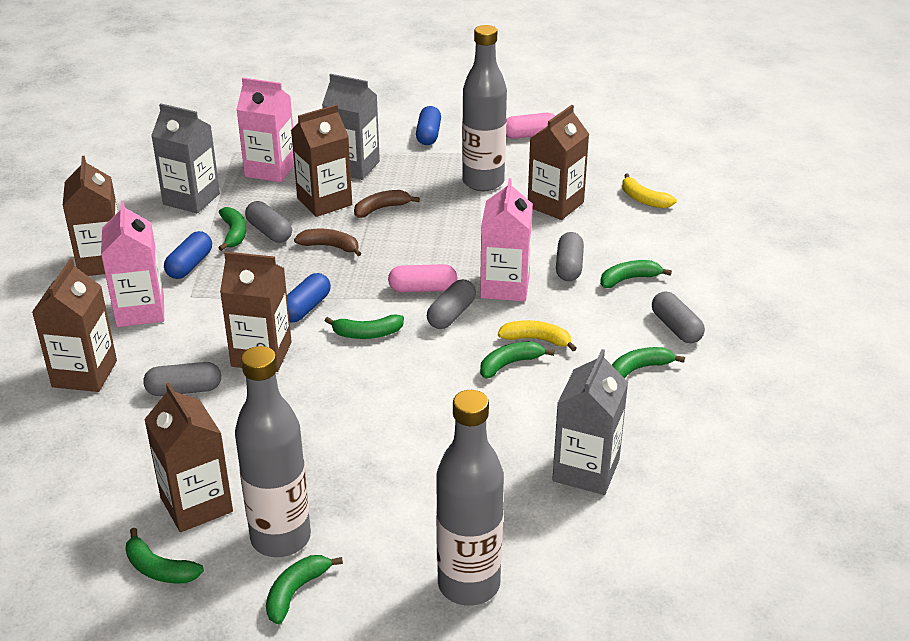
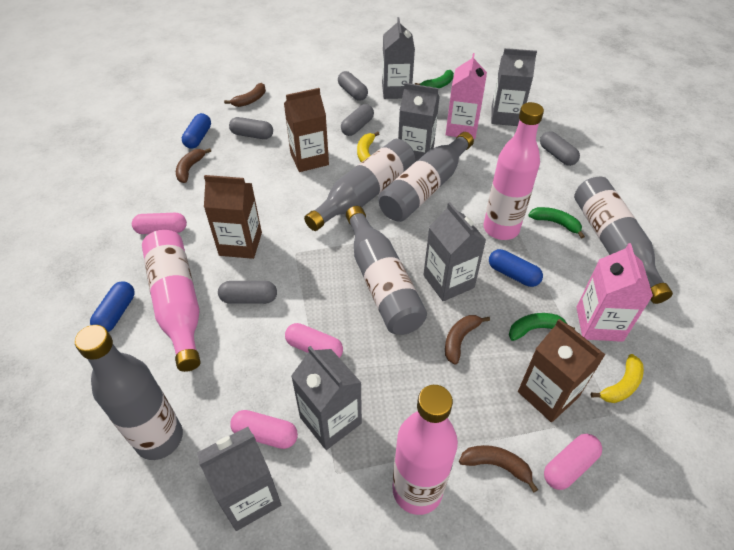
brown banana: [294,229,361,256] [354,190,420,218] = 2 -> [176,148,211,183] [224,83,266,107] [445,315,490,365] [459,445,538,492] = 4
brown carton: [32,259,117,392] [63,156,118,276] [144,383,233,532] [220,251,292,372] [291,104,352,217] [528,105,589,220] = 6 -> [204,175,262,259] [284,88,329,172] [518,319,605,422] = 3
green banana: [125,528,204,584] [219,207,246,251] [266,555,343,624] [325,314,404,339] [480,341,555,379] [600,260,672,288] [612,347,685,378] = 7 -> [415,70,454,89] [509,313,575,341] [528,207,585,239] = 3
grey bottle: [235,346,311,557] [436,390,504,606] [462,25,507,191] = 3 -> [75,325,183,460] [304,139,415,231] [346,206,427,335] [378,132,474,222] [574,177,673,304] = 5
grey carton: [151,103,220,213] [322,74,380,180] [552,349,628,495] = 3 -> [197,427,281,531] [291,346,362,450] [382,17,415,99] [398,83,440,162] [423,202,486,301] [491,48,537,126] = 6
pink bottle: none = 0 -> [142,230,201,372] [392,385,458,515] [483,102,544,240] = 3
pink capsule: [388,264,457,292] [506,113,555,139] = 2 -> [132,213,187,234] [230,410,298,449] [285,323,343,358] [544,434,602,490] = 4
pink carton: [101,200,164,327] [236,78,294,182] [480,178,533,302] = 3 -> [446,53,487,139] [576,243,653,342] = 2

